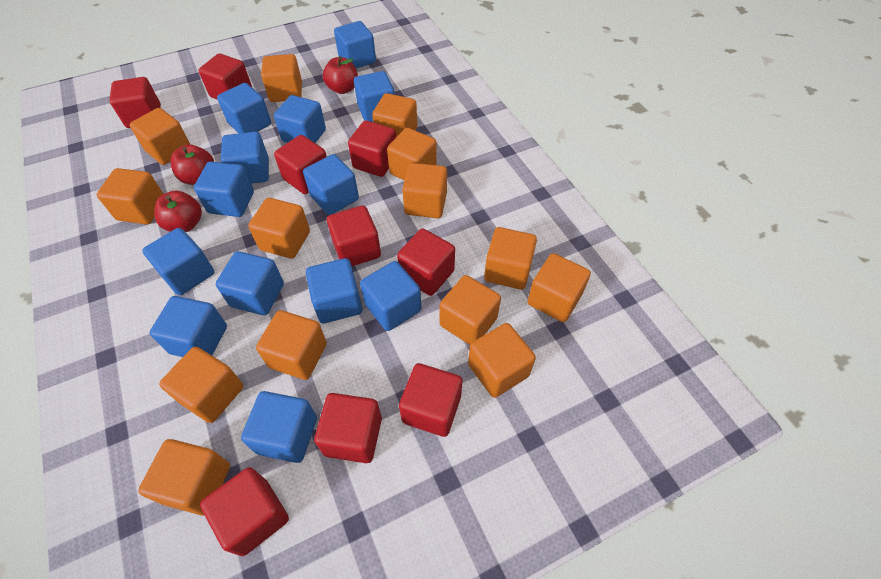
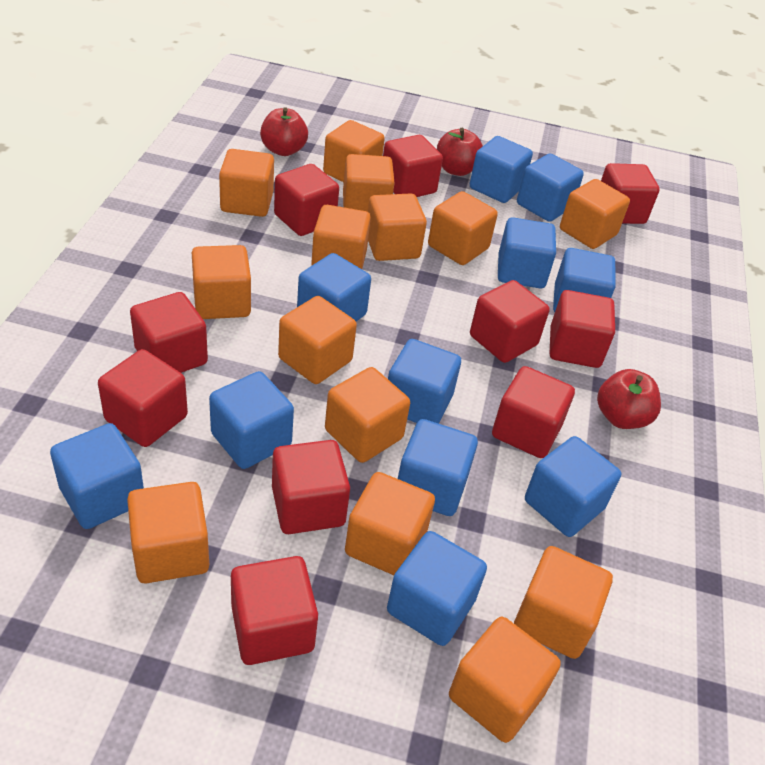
blue cube: [142,228,214,295] [150,296,227,357] [194,161,254,217] [216,251,284,315] [217,83,271,133] [221,132,269,184] [241,391,317,463] [274,95,326,143] [303,154,359,215] [306,258,362,323] [334,21,376,68] [354,71,395,122] [360,261,421,331] = 13 -> [50,423,144,529] [209,371,294,469] [297,253,371,321] [387,531,487,646] [388,339,461,424] [398,419,478,516] [470,136,533,203] [498,217,556,288] [517,154,584,222] [525,436,621,537] [553,248,616,312] = 11
red cube: [109,77,161,128] [198,53,252,100] [200,467,289,556] [274,135,327,194] [314,393,382,463] [327,205,381,266] [348,120,396,177] [397,229,455,296] [399,363,462,437] = 9 -> [98,349,188,447] [130,292,208,373] [231,556,318,665] [272,440,350,534] [274,164,339,236] [383,135,443,197] [470,280,550,363] [492,366,575,458] [550,290,615,368] [601,163,660,224] = 10

